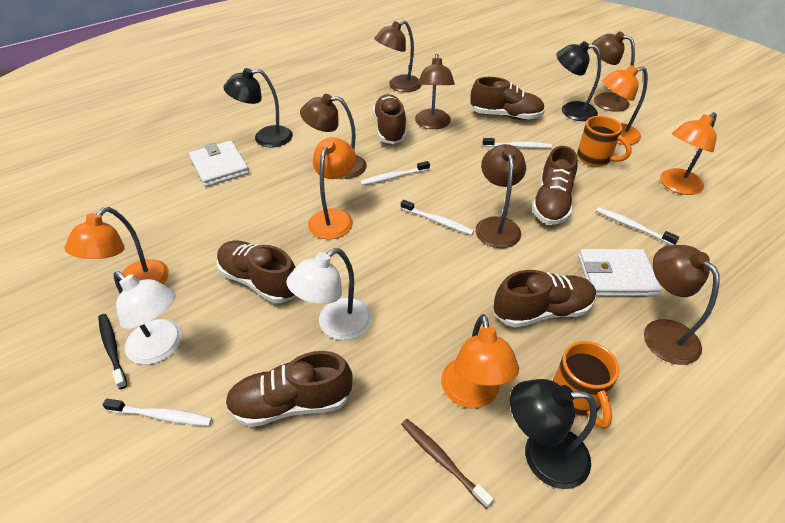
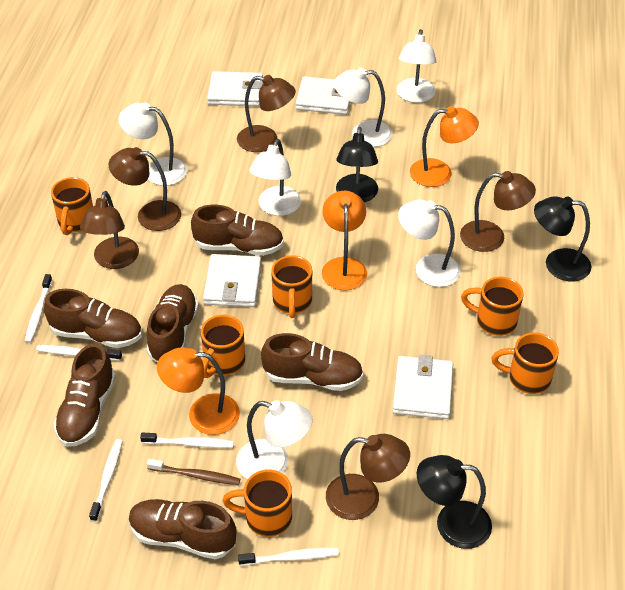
black toothbrush: [98,314,127,389] = 1 -> none = 0
brown lamp: [300,94,367,179] [374,21,422,92] [415,54,455,129] [475,144,526,248] [592,32,635,112] [644,245,720,365] = 6 -> [80,191,139,269] [109,147,181,231] [237,75,296,152] [326,434,410,520] [460,171,536,252] = 5
orange lamp: [64,207,169,284] [308,137,356,240] [441,314,519,409] [602,65,648,145] [660,112,717,195] = 5 -> [157,347,240,435] [322,191,367,291] [410,106,479,187] = 3
orange mug: [553,341,619,429] [577,116,632,167] = 2 -> [51,177,93,235] [201,315,245,378] [223,469,292,537] [271,255,312,318] [461,277,524,336] [491,332,559,394] = 6
white lamp: [114,271,182,365] [286,248,372,340] = 2 -> [119,102,187,186] [236,400,312,479] [249,139,301,216] [334,68,393,147] [397,29,437,103] [398,199,461,287] = 6
white wallet: [189,141,249,187] [578,249,662,296] = 2 -> [203,254,262,307] [207,71,263,106] [296,76,350,115] [393,355,453,419] = 4

